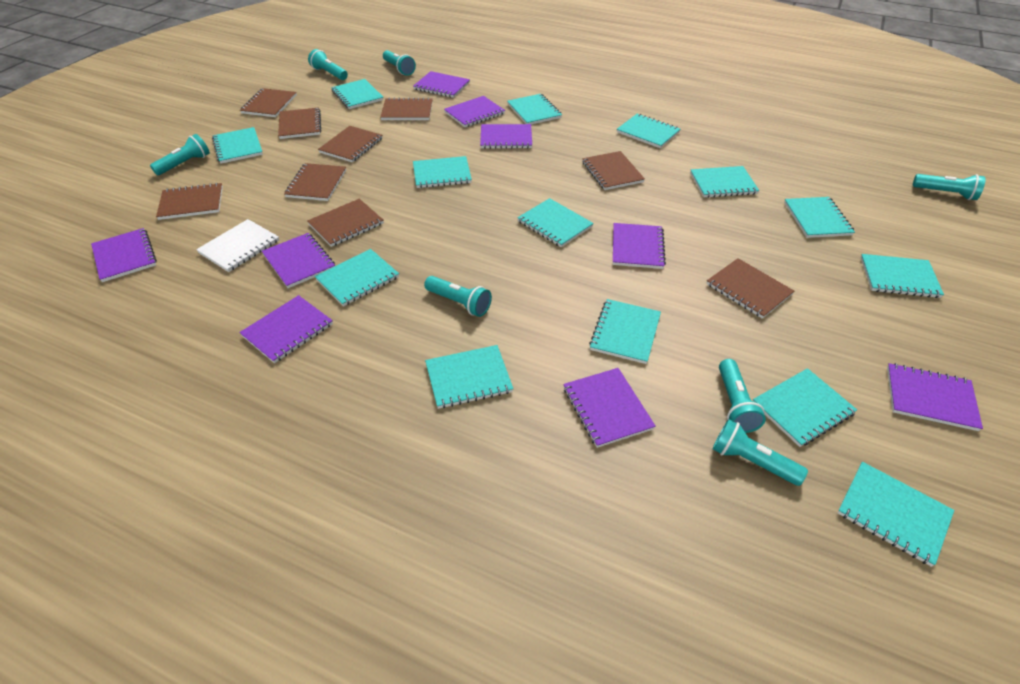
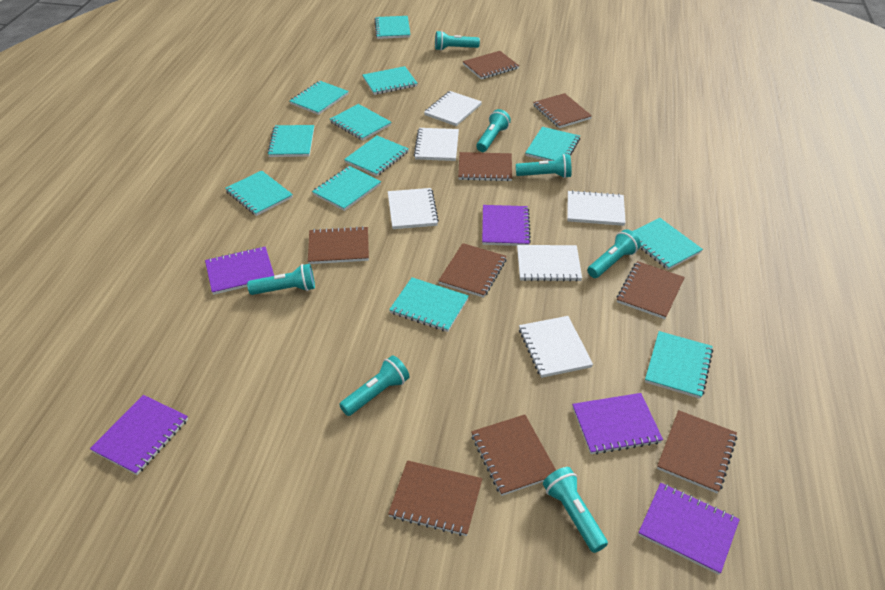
purple notebook: [91,228,157,282] [239,295,333,363] [262,233,335,288] [413,71,470,98] [444,96,505,127] [480,124,532,149] [563,368,656,448] [613,223,666,269] [887,363,983,431] = 9 -> [90,395,188,475] [205,247,274,295] [482,205,531,246] [572,393,663,455] [638,483,740,575] = 5
turquoise notebook: [212,127,263,164] [315,249,399,306] [331,79,383,109] [413,156,472,188] [425,345,513,409] [507,94,562,124] [517,198,594,247] [589,299,661,364] [617,114,680,148] [690,166,759,198] [753,368,857,447] [784,197,855,238] [837,462,954,567] [861,254,944,298] = 14 -> [225,170,293,216] [267,125,314,157] [290,81,349,115] [312,166,381,211] [330,104,392,141] [344,136,409,176] [363,66,418,95] [374,16,411,39] [389,278,469,332] [525,127,580,161] [633,218,703,270] [645,331,713,399] = 12
white notebook: [196,219,279,272] = 1 -> [388,188,439,229] [414,128,459,161] [424,91,482,126] [517,245,582,282] [519,316,593,378] [567,190,626,226] = 6

